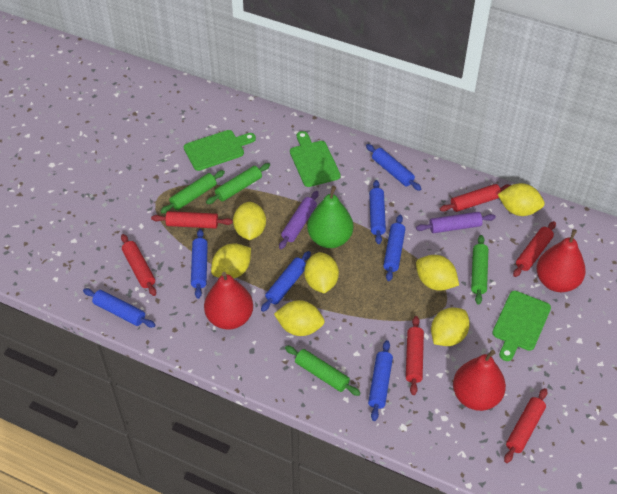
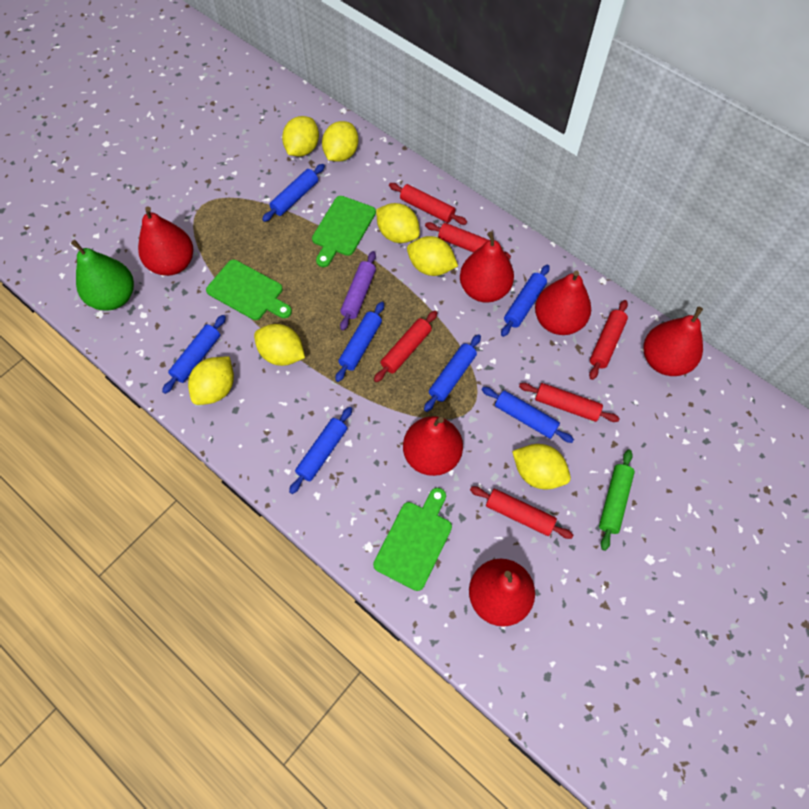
green rolling pin: [160,170,225,213] [206,163,270,204] [285,346,361,396] [471,235,488,305] = 4 -> [599,450,635,551] = 1
purple rolling pin: [279,191,319,249] [416,212,496,233] = 2 -> [340,251,376,331] = 1
red pear: [204,272,253,330] [453,350,506,411] [536,229,586,292] = 3 -> [138,207,193,276] [403,416,463,476] [460,231,514,303] [469,559,535,627] [535,271,591,335] [644,307,703,376] = 6

